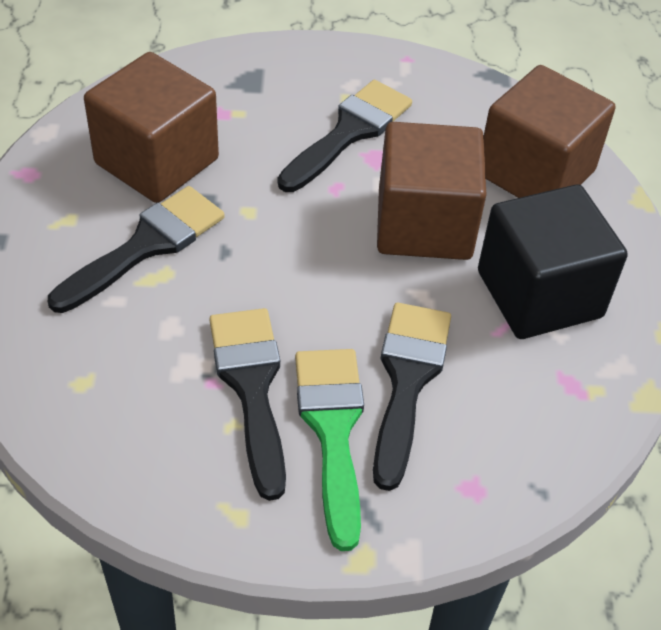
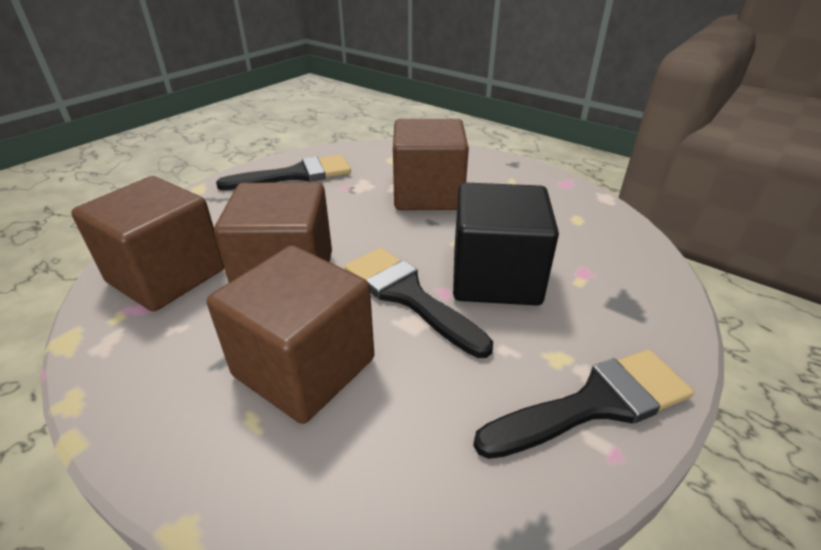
black brush: [48,186,225,313] [210,308,286,501] [278,80,412,192] [373,303,451,491] = 4 -> [216,155,351,190] [345,248,493,358] [473,349,694,459] = 3
brown cube: [84,52,219,203] [377,122,487,260] [484,65,615,198] = 3 -> [71,176,224,312] [207,245,374,424] [214,182,332,283] [393,119,469,210] = 4
green brush: [295,349,364,551] = 1 -> none = 0

